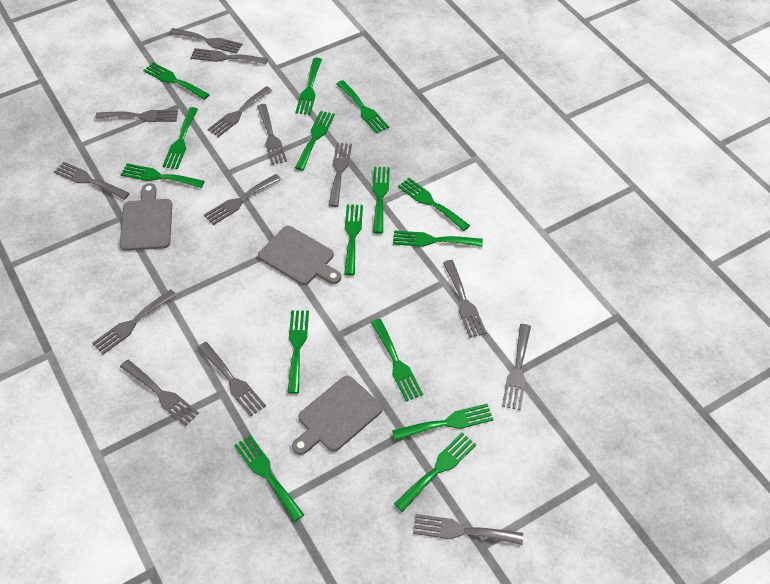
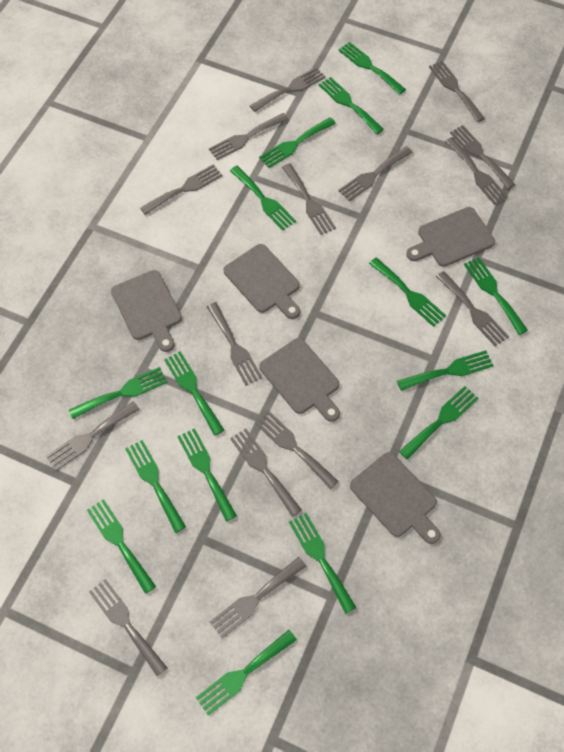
grey cutting board: [120,183,172,251] [258,226,341,285] [292,376,383,455] = 3 -> [111,270,182,352] [224,244,300,319] [259,338,340,422] [350,452,441,544] [406,207,495,267] = 5
grey fork: [54,162,130,200] [92,289,177,354] [95,110,178,122] [120,359,199,426] [169,28,242,54] [191,48,268,64] [198,342,266,417] [204,174,281,225] [207,86,272,137] [257,104,287,165] [328,143,352,207] [413,514,523,545] [443,260,487,338] [502,324,531,410] = 14 -> [46,401,140,471] [89,579,167,676] [140,164,223,215] [207,302,262,385] [209,113,289,160] [210,557,306,639] [230,429,302,517] [250,67,326,112] [255,411,338,489] [282,164,336,235] [338,146,413,201] [429,61,485,122] [436,271,509,346] [445,137,508,205] [450,125,515,189] = 15

